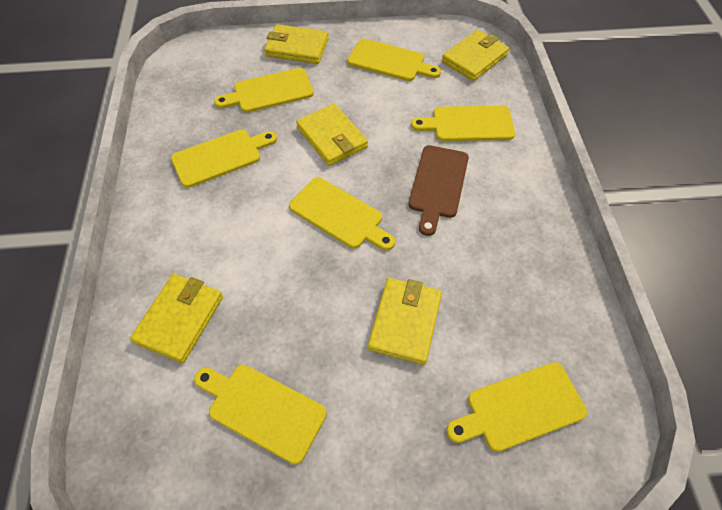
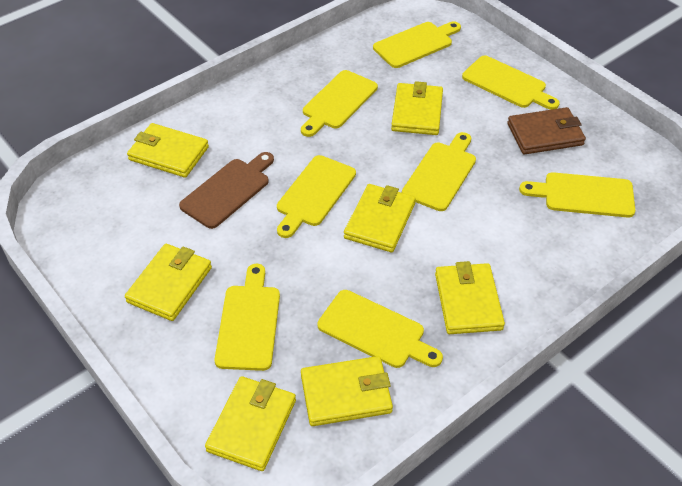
brown wallet: none = 0 -> [507,107,586,155] = 1
yellow cutting board: [171,129,277,188] [194,365,327,465] [214,68,314,113] [289,177,395,251] [347,39,441,81] [411,106,515,141] [446,362,587,452] = 7 -> [215,264,280,371] [277,155,356,238] [301,70,378,137] [317,290,443,368] [373,21,461,68] [402,132,476,211] [462,56,560,110] [519,172,635,218] = 8
yellow wallet: [130,274,223,363] [264,24,329,64] [296,103,368,166] [368,278,442,365] [442,30,509,81] = 5 -> [125,244,212,321] [127,123,209,178] [205,376,296,471] [301,356,393,426] [344,184,416,252] [391,81,443,135] [435,261,505,334] = 7

